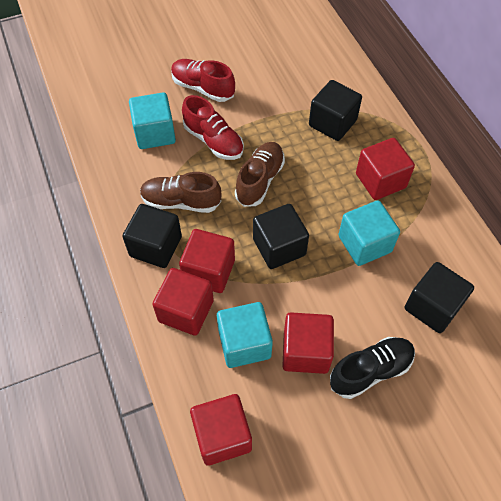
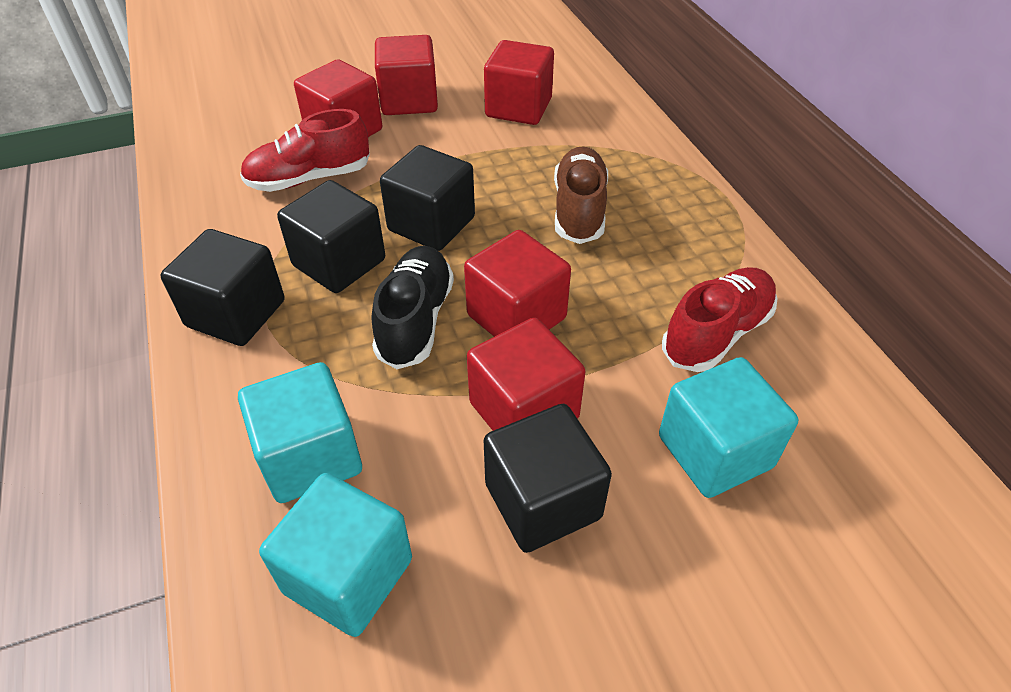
brown shoe: [140,172,222,213] [235,142,285,207] = 2 -> [554,146,608,244] = 1

